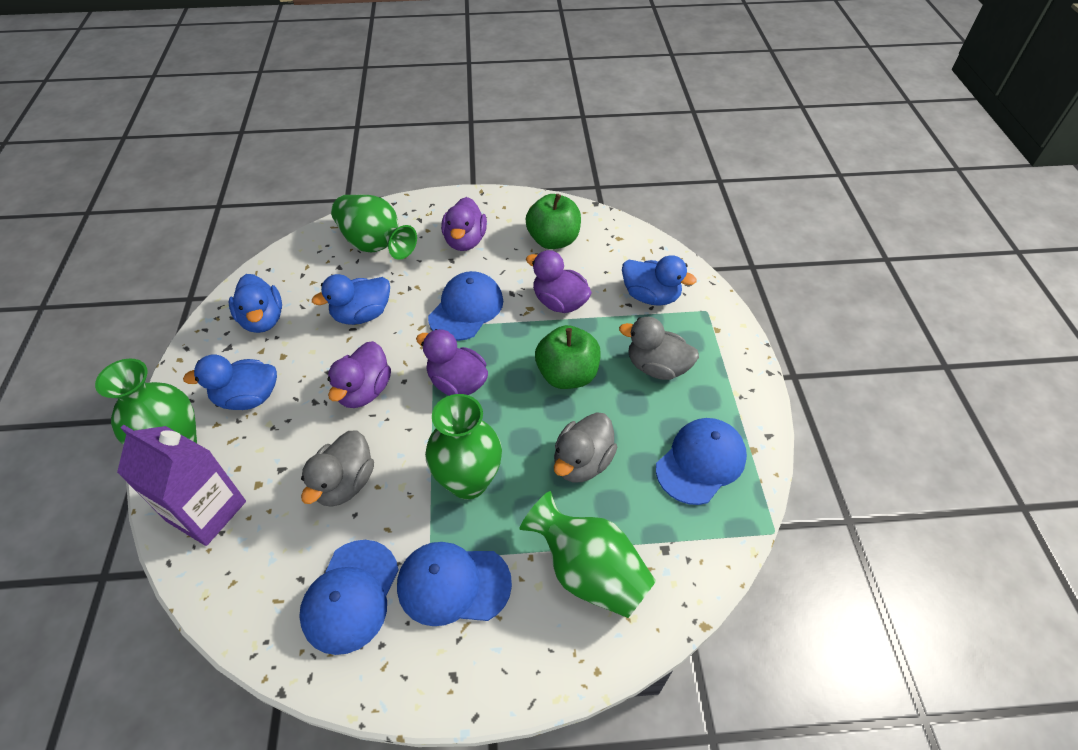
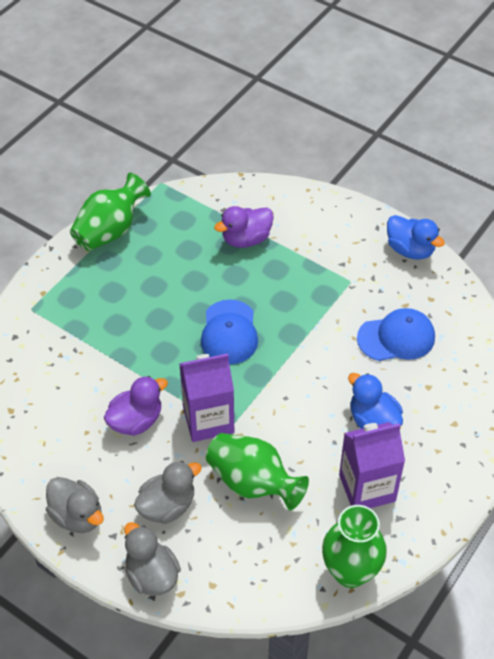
blue cap: [299,540,399,655] [397,542,512,626] [428,271,503,341] [656,418,747,505] = 4 -> [201,299,258,365] [357,308,435,361] = 2
blue duck: [183,354,277,410] [229,274,282,333] [312,274,390,325] [622,255,697,306] = 4 -> [348,373,403,429] [387,215,445,260] = 2
green apple: [526,194,581,249] [535,325,601,389] = 2 -> none = 0
green vase: [95,358,197,445] [331,195,417,260] [425,394,502,499] [519,491,656,618] = 4 -> [70,173,151,251] [206,433,309,511] [322,505,387,588] = 3
purple carton: [117,425,246,546] = 1 -> [179,353,234,442] [339,422,405,508] = 2
purple duck: [327,341,391,408] [416,329,488,396] [441,197,487,251] [526,250,592,313] = 4 -> [104,376,168,436] [214,206,274,248] = 2

